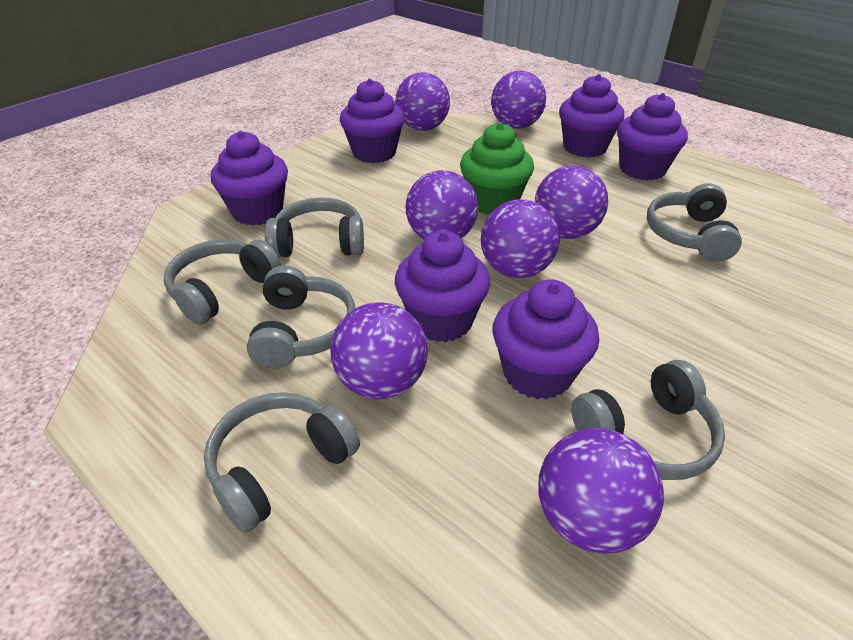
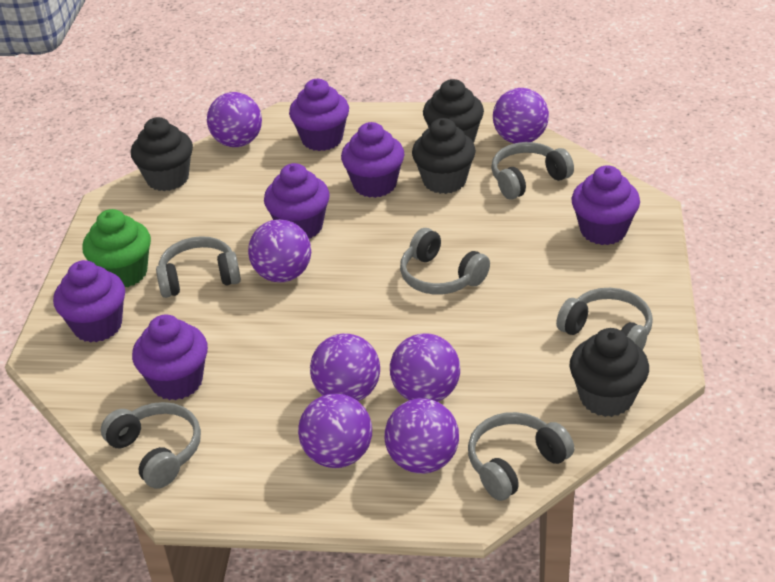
black cupcake: none = 0 -> [131,117,193,191] [412,118,476,194] [423,79,484,143] [570,328,649,417] = 4

